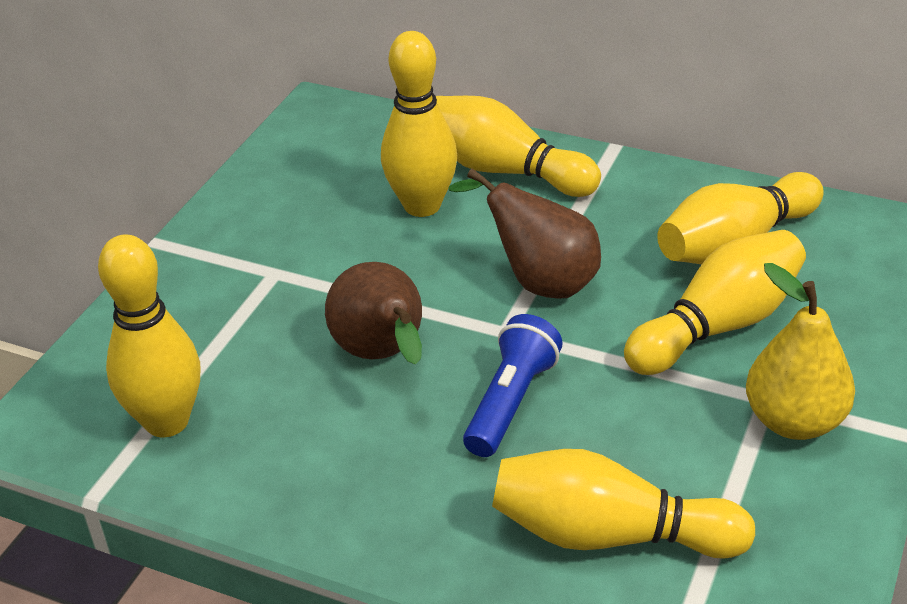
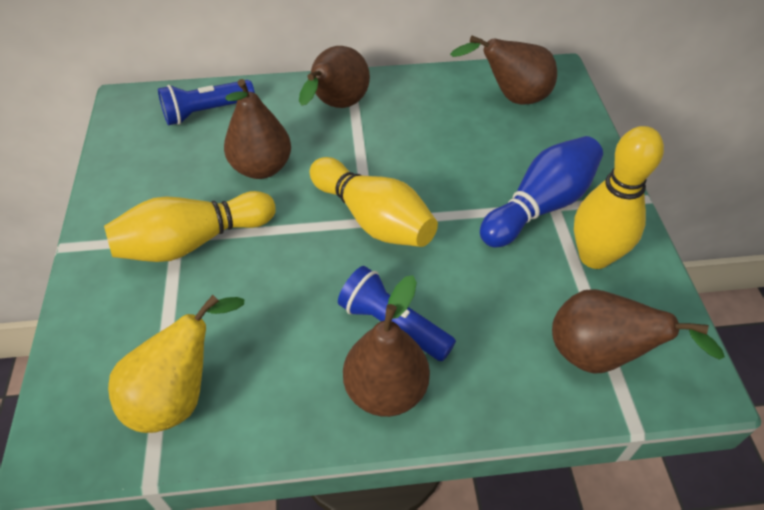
blue bowling pin: none = 0 -> [480,136,603,247] = 1
blue flashlight: [463,314,563,457] = 1 -> [158,80,255,125] [338,266,456,361] = 2
brown pear: [325,262,422,365] [449,168,601,299] = 2 -> [224,79,291,179] [299,46,370,108] [343,275,430,417] [450,36,557,105] [552,289,725,374] = 5
yellow bowling pin: [98,235,200,437] [381,31,457,217] [436,96,601,197] [492,449,755,559] [624,230,806,375] [657,172,824,264] = 6 -> [104,191,276,262] [310,157,438,247] [574,126,664,269] = 3

